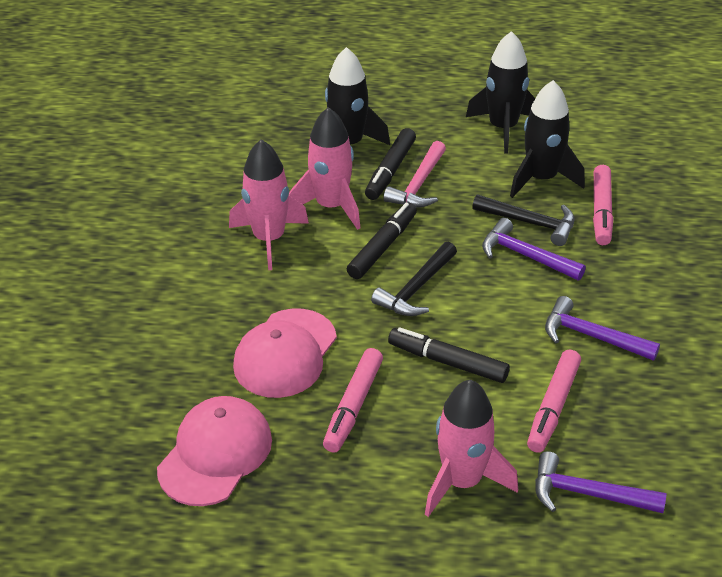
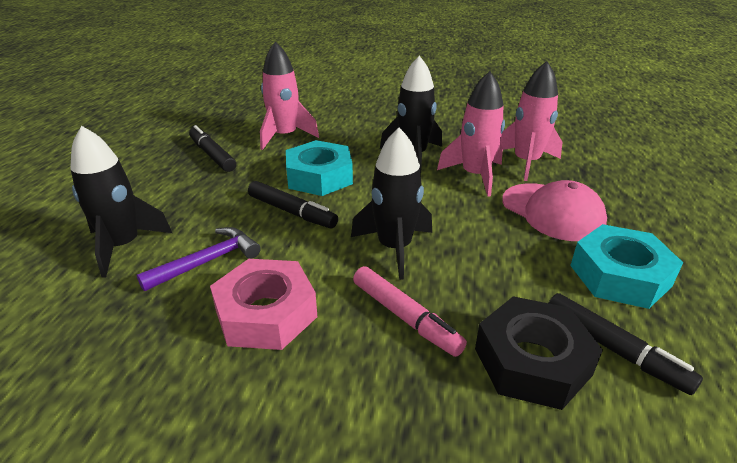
black hammer: [371,242,457,316] [472,194,575,246] = 2 -> none = 0
black nut: none = 0 -> [475,296,603,410] = 1
pink cap: [157,396,272,506] [233,308,337,398] = 2 -> [502,180,607,241] = 1
pink hammer: [384,141,446,208] = 1 -> none = 0
pink marker: [323,348,383,453] [527,350,581,453] [593,165,613,245] = 3 -> [353,266,467,357] = 1
pink nut: none = 0 -> [210,259,317,350] = 1
purple hammer: [482,218,586,280] [535,451,667,513] [545,296,660,361] = 3 -> [136,227,261,291] = 1
turquoise nut: none = 0 -> [286,140,353,196] [570,224,683,309] = 2

